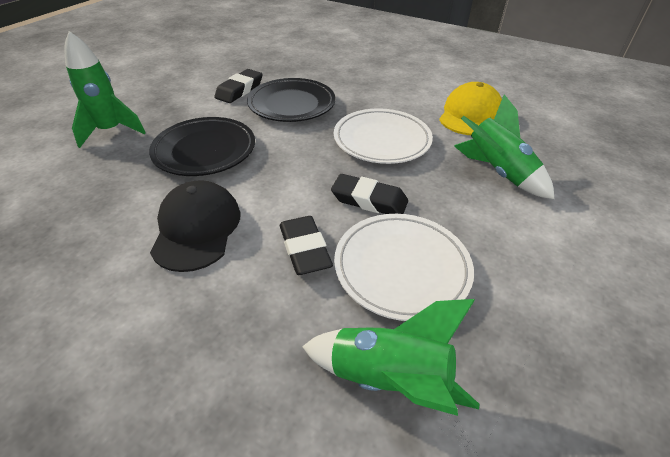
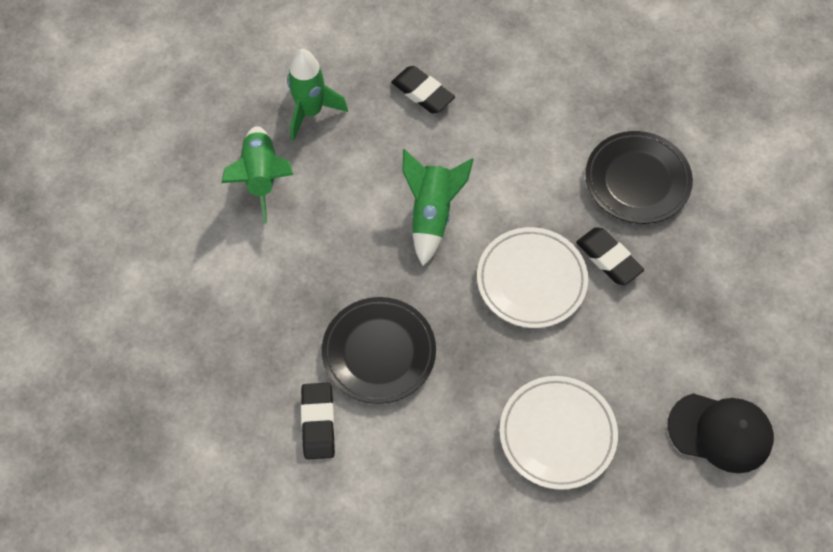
yellow cap: [439,82,502,135] = 1 -> none = 0

